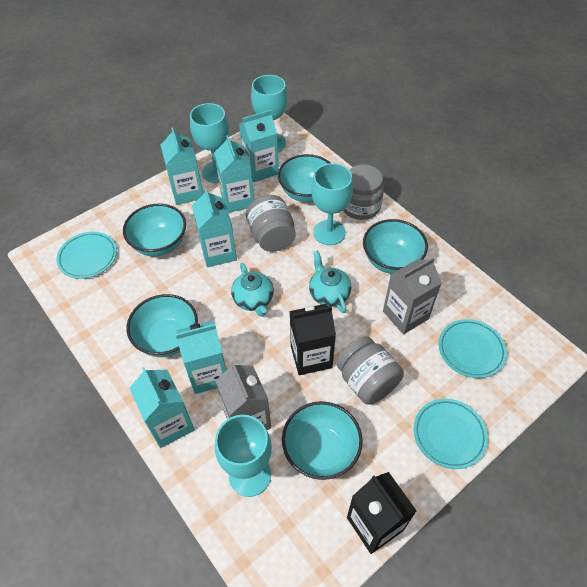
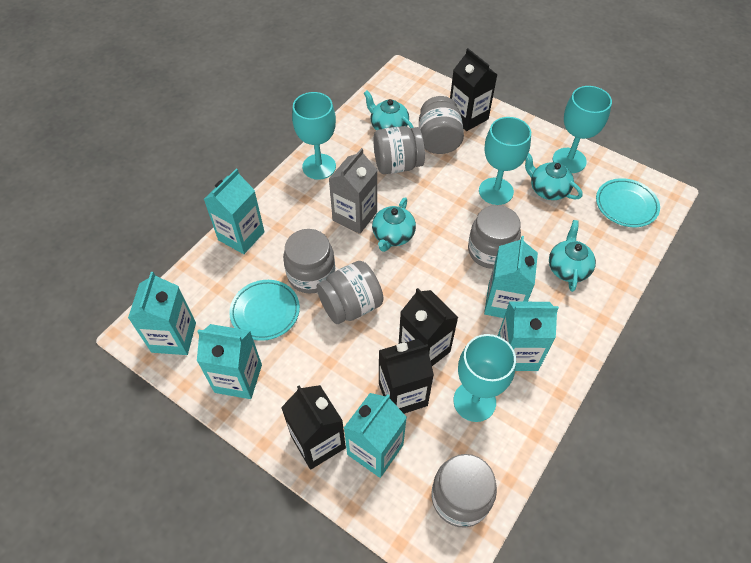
black carton: [290,304,336,375] [347,472,417,554] = 2 -> [281,385,346,470] [379,339,434,414] [399,288,458,366] [450,48,497,131] = 4
grey carton: [216,362,271,430] [383,257,442,334] = 2 -> [329,148,377,234] = 1
grey jar: [246,195,296,252] [336,336,404,405] [343,165,384,220] = 3 -> [283,229,335,294] [317,261,383,324] [374,126,425,174] [419,96,464,154] [432,454,497,527] [468,205,521,269] = 6
turquoise bowl: [123,204,186,256] [126,294,198,357] [278,154,330,202] [282,401,363,480] [363,219,428,274] = 5 -> none = 0
turquoise plate: [56,232,117,279] [414,399,488,469] [439,319,507,378] = 3 -> [229,280,300,341] [596,178,660,227] = 2
turquoise teapot: [231,263,274,317] [309,250,351,313] = 2 -> [364,91,414,130] [372,197,416,252] [525,153,582,200] [549,220,596,292] = 4

